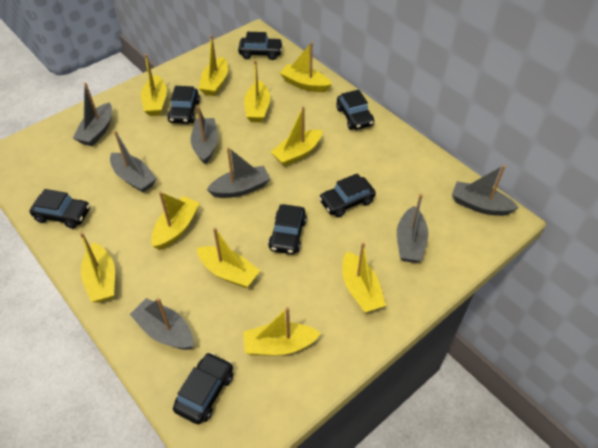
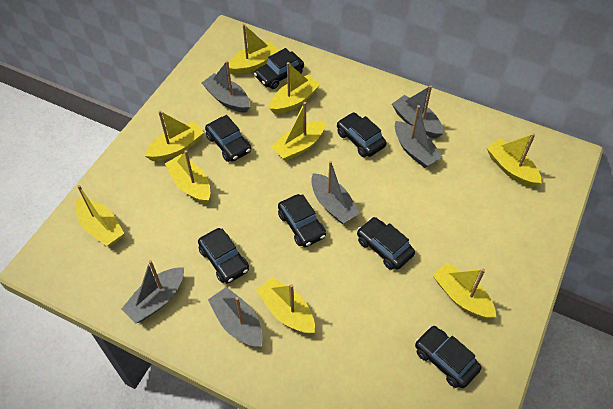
grey boat: [73,83,112,146] [110,131,157,193] [130,298,194,350] [191,106,218,164] [207,147,270,198] [397,194,428,263] [452,165,519,216] = 7 -> [121,260,184,323] [202,61,250,113] [208,287,263,347] [311,161,360,224] [392,85,443,138] [395,105,443,168] = 6
yellow boat: [80,232,115,302] [141,54,167,116] [151,191,200,250] [197,228,260,288] [199,35,228,96] [243,307,321,356] [244,60,270,122] [271,106,322,166] [280,42,332,92] [342,242,386,313] = 10 -> [75,185,124,247] [145,111,204,161] [165,150,210,204] [228,24,279,74] [256,277,315,334] [269,62,321,114] [271,102,325,161] [433,262,496,319] [486,133,542,187] = 9

